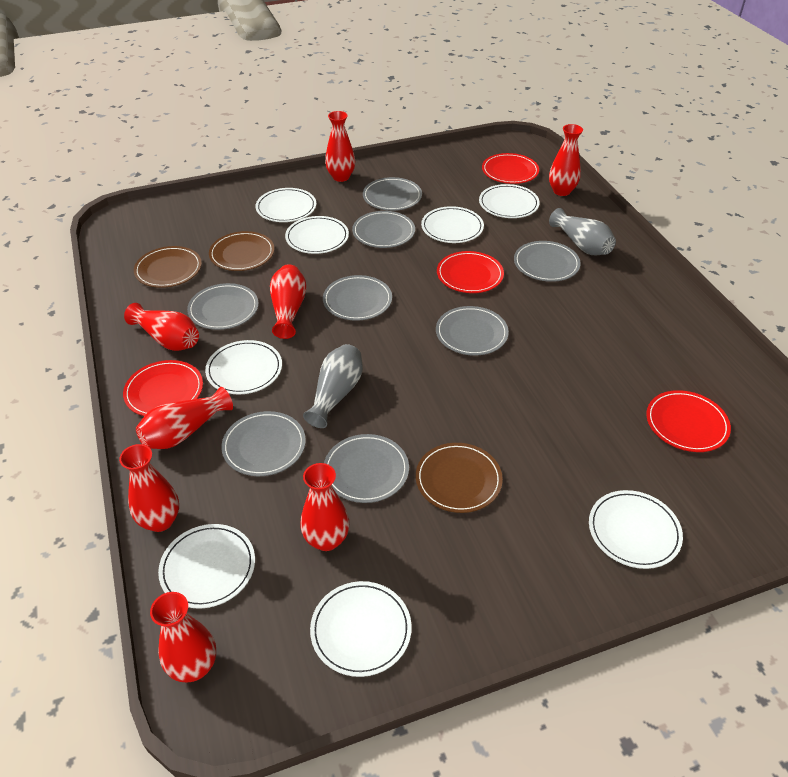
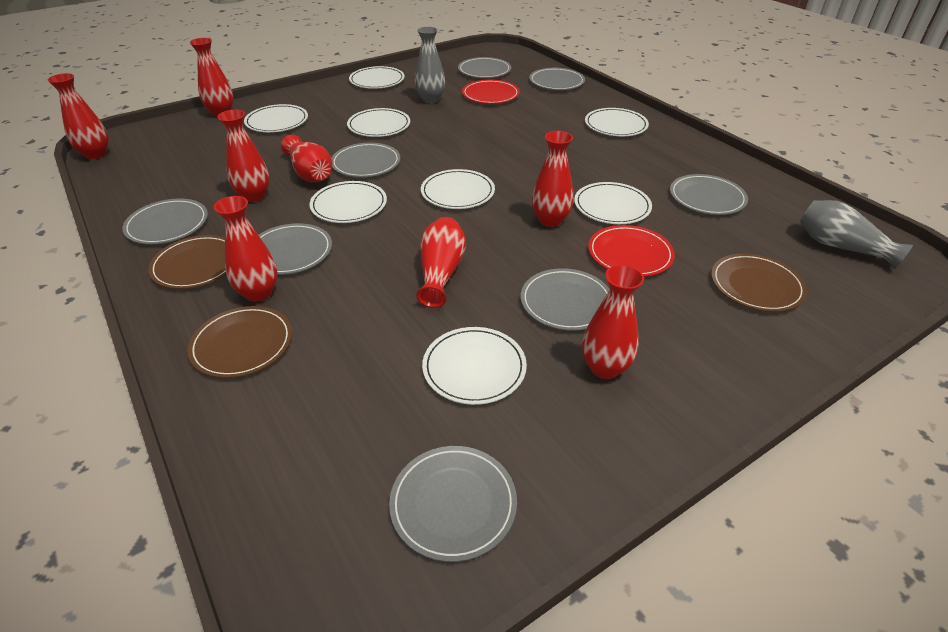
red plate: [123,360,203,416] [437,251,504,293] [482,153,539,184] [646,390,731,452] = 4 -> [462,80,520,104] [588,225,675,277] = 2

